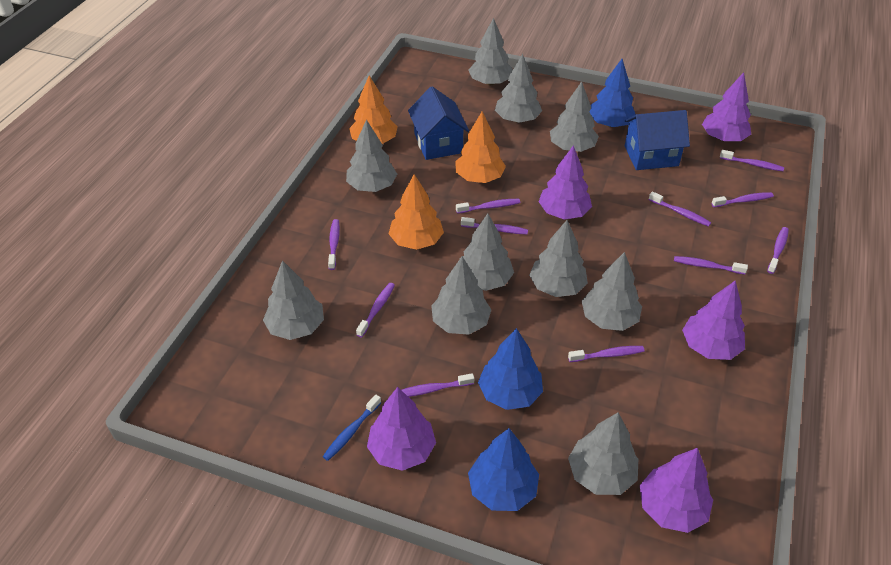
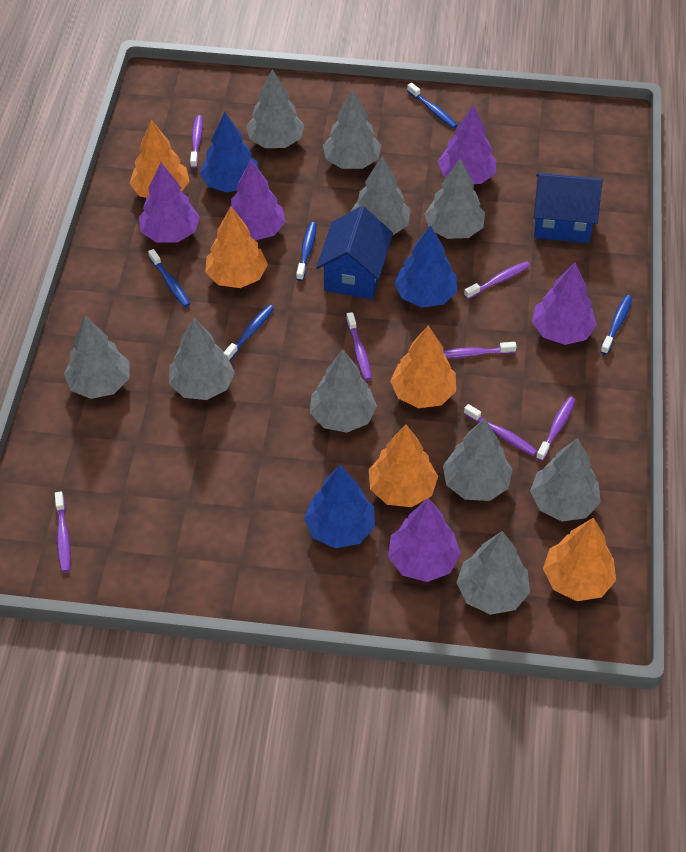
blue toothbrush: [323,394,381,461] = 1 -> [148,249,190,307] [224,305,274,361] [296,222,316,281] [407,83,458,129] [600,295,632,355] = 5
orange tree: [349,76,398,144] [388,174,444,250] [455,111,506,183] = 3 -> [130,120,190,198] [205,207,268,288] [369,424,438,507] [390,326,456,408] [543,518,616,601] = 5
purple toothbrush: [328,219,340,270] [356,283,395,337] [402,373,474,397] [456,199,520,214] [461,217,528,235] [568,346,645,362] [649,191,711,227] [674,256,748,274] [712,192,774,207] [720,150,784,171] [767,227,789,274] = 11 -> [55,492,71,572] [190,115,203,168] [346,312,372,381] [443,342,517,359] [464,261,530,299] [464,404,537,456] [536,397,576,461] = 7

